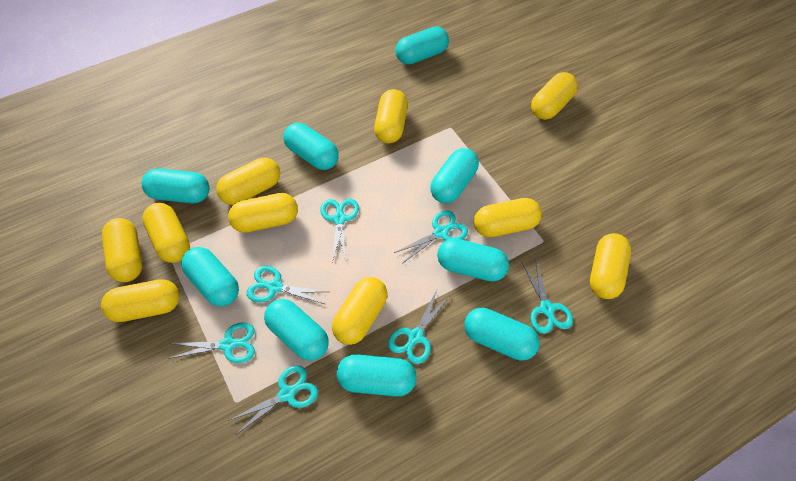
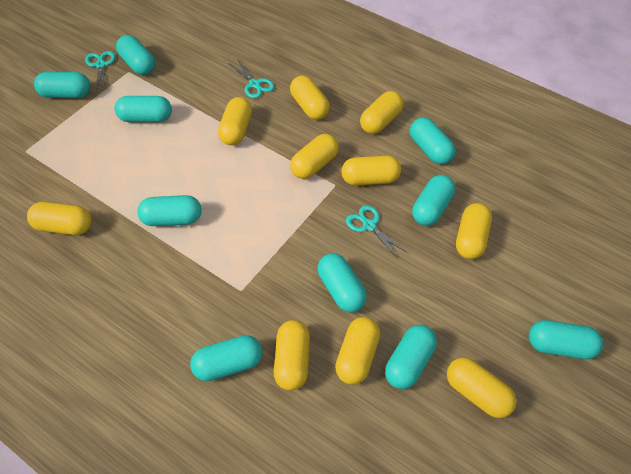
turquoise capsule: [142,168,210,203] [181,247,239,307] [264,299,329,361] [283,123,339,170] [337,354,417,397] [395,26,449,65] [430,148,479,203] [437,238,509,282] [464,308,540,360] = 9 -> [34,72,91,98] [114,96,172,122] [116,35,155,75] [137,195,202,226] [190,335,263,381] [318,253,367,312] [385,325,437,389] [410,118,455,164] [412,175,455,226] [529,320,603,359] = 10
turquoise scissors: [168,322,255,363] [228,365,318,434] [247,266,329,304] [320,199,359,262] [388,290,450,364] [394,210,468,264] [522,261,573,334] = 7 -> [85,51,115,91] [230,60,274,98] [346,205,408,259] = 3

